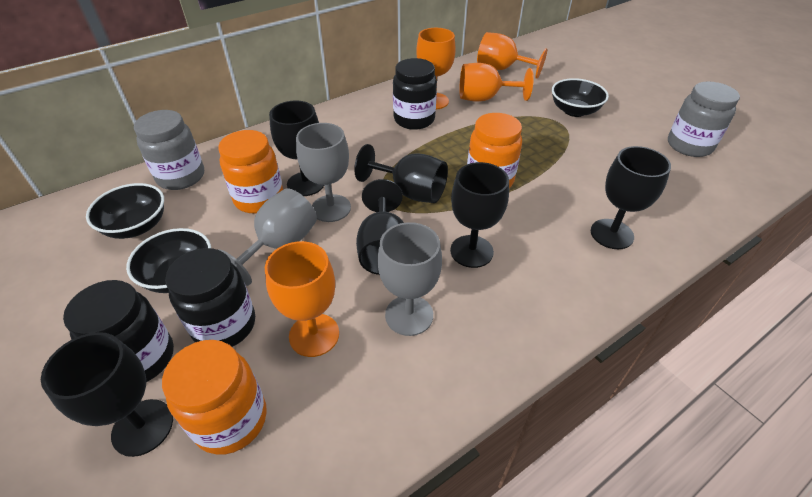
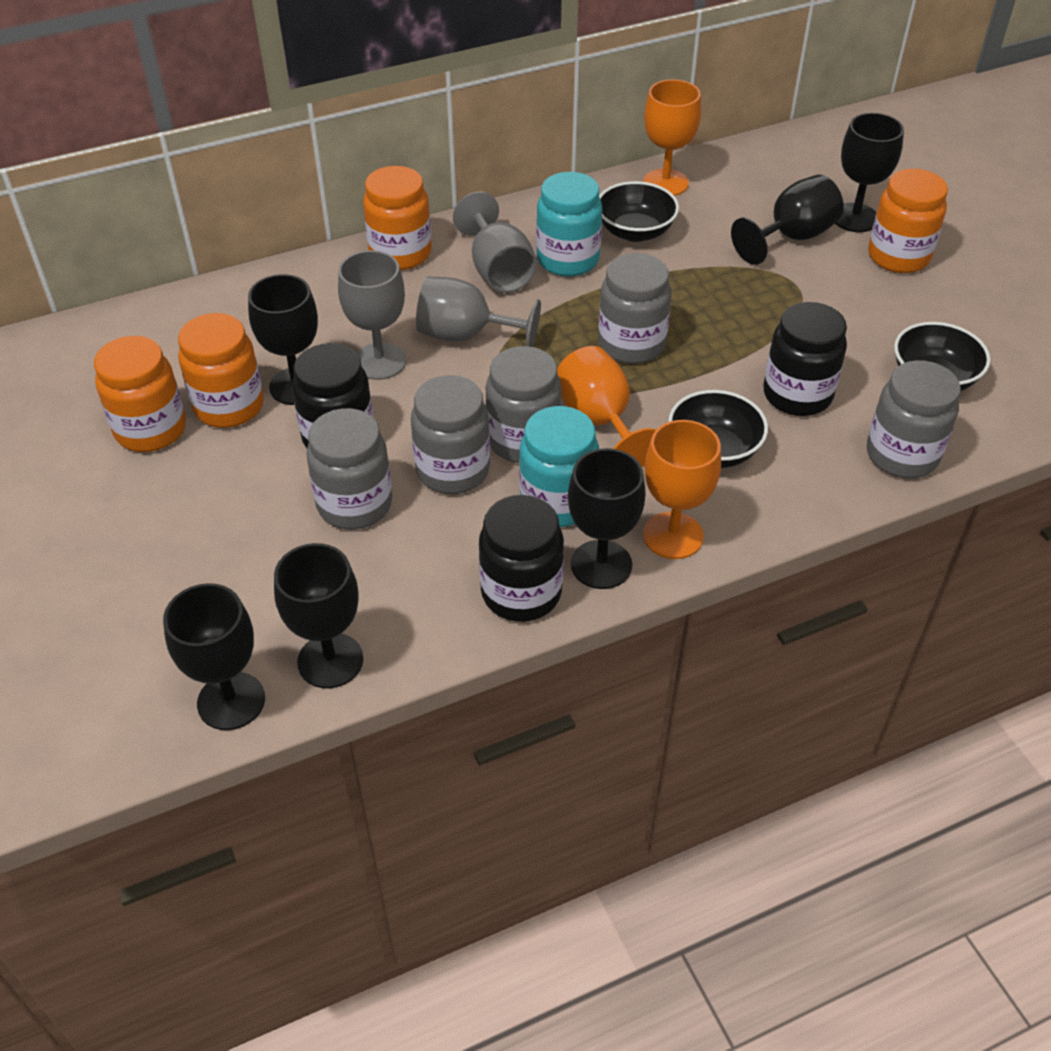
grey jar: [134,110,204,190] [668,82,740,157] = 2 -> [307,408,392,530] [411,375,490,494] [485,346,562,463] [598,253,671,364] [867,360,961,478] = 5
orange goblet: [265,241,339,357] [416,28,456,110] [459,63,534,102] [477,32,547,79] = 4 -> [557,346,656,467] [643,79,701,196] [643,420,721,559] = 3
orange jar: [162,340,267,455] [218,130,283,214] [467,113,522,188] = 3 -> [94,336,186,452] [178,313,264,428] [363,166,431,270] [868,169,948,273] = 4
turquoise jar: none = 0 -> [519,406,599,527] [536,172,602,277] = 2

